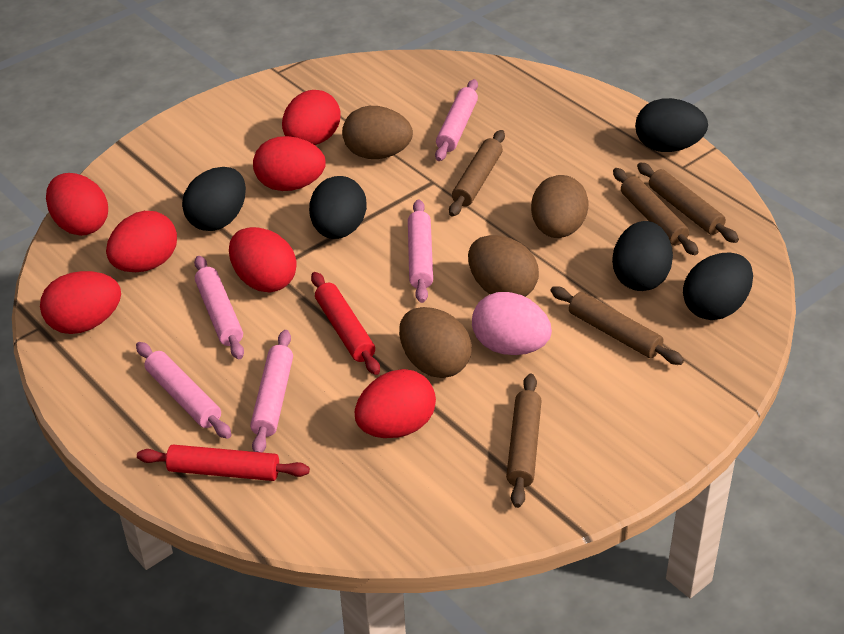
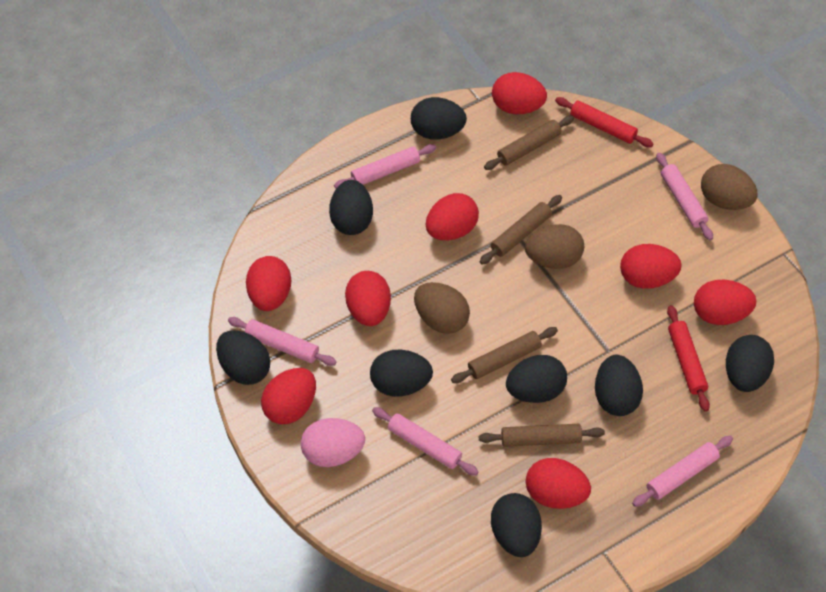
black egg: [182,167,246,231] [309,176,367,239] [612,221,673,291] [635,98,708,152] [683,252,753,320] = 5 -> [216,330,270,385] [329,180,373,235] [370,349,433,397] [411,97,467,140] [491,493,542,557] [506,355,567,403] [595,355,643,416] [726,335,774,392] = 8
brown egg: [342,106,413,159] [399,307,472,378] [468,235,539,297] [531,175,589,238] = 4 -> [414,282,470,334] [525,224,584,269] [701,164,758,210] = 3
brown rolling pin: [449,130,505,217] [506,374,542,508] [551,286,684,365] [613,168,699,255] [637,162,739,243] = 5 -> [451,327,558,383] [479,424,605,447] [480,195,562,265] [484,116,574,170] = 4
red egg: [40,271,121,334] [46,173,108,236] [106,211,177,272] [229,227,297,292] [253,136,326,191] [282,90,341,145] [355,369,436,438] = 7 -> [246,256,292,311] [261,368,316,424] [345,271,391,326] [425,193,479,241] [492,72,547,114] [526,458,591,509] [620,244,682,289] [694,280,756,325] = 8

